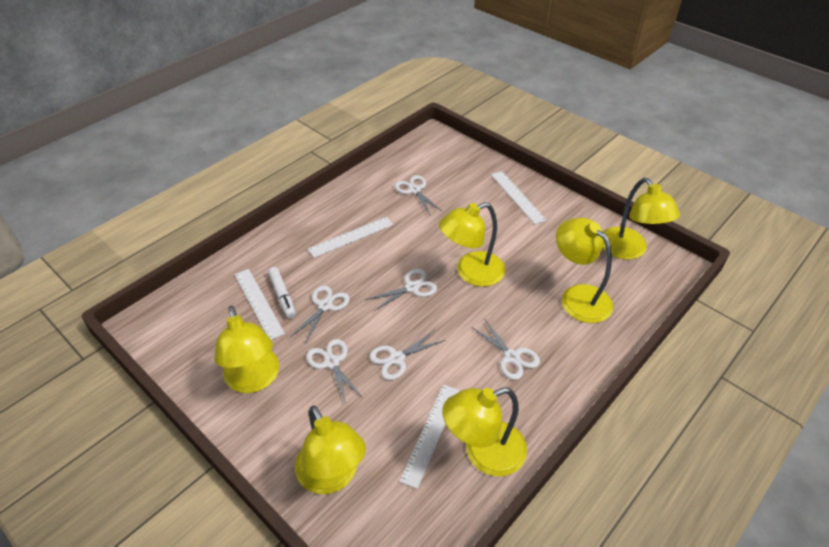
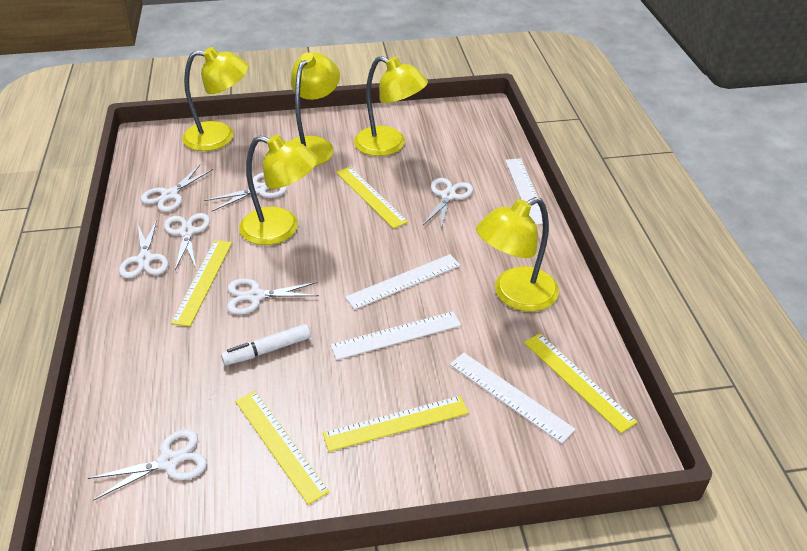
white scissors: [291,285,350,344] [306,339,363,404] [366,269,437,312] [369,329,446,380] [395,175,443,215] [471,318,540,380] = 6 -> [88,429,207,501] [119,220,168,278] [140,165,213,212] [164,213,210,270] [204,173,287,211] [227,278,319,315] [423,178,473,229] = 7
yellow lamp: [214,306,280,393] [295,405,366,494] [439,202,505,287] [442,387,527,476] [556,218,613,323] [602,178,680,260] = 6 -> [182,47,249,151] [239,135,318,245] [291,52,340,166] [354,56,428,156] [476,197,559,312] = 5
yellow ruler: none = 0 -> [171,240,232,326] [235,391,329,505] [323,396,469,452] [336,167,408,229] [524,333,637,433] = 5

